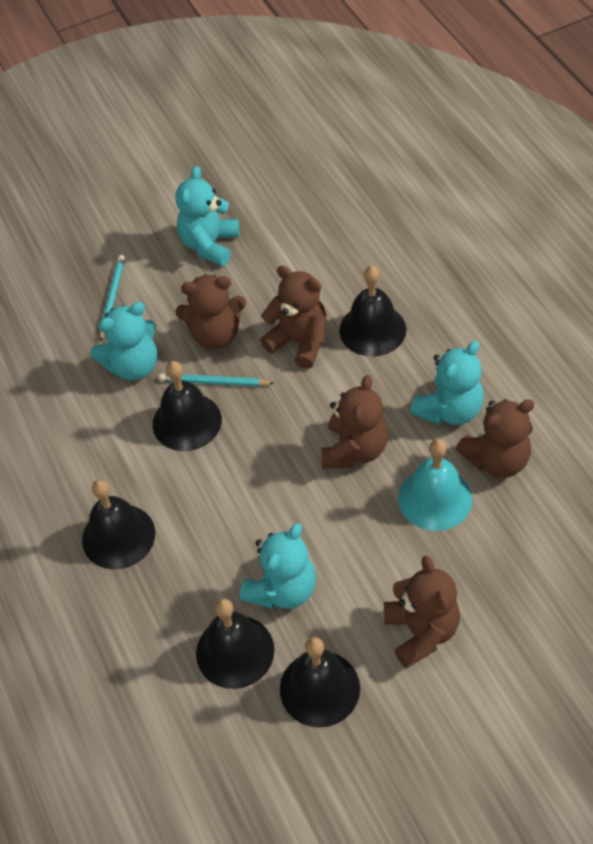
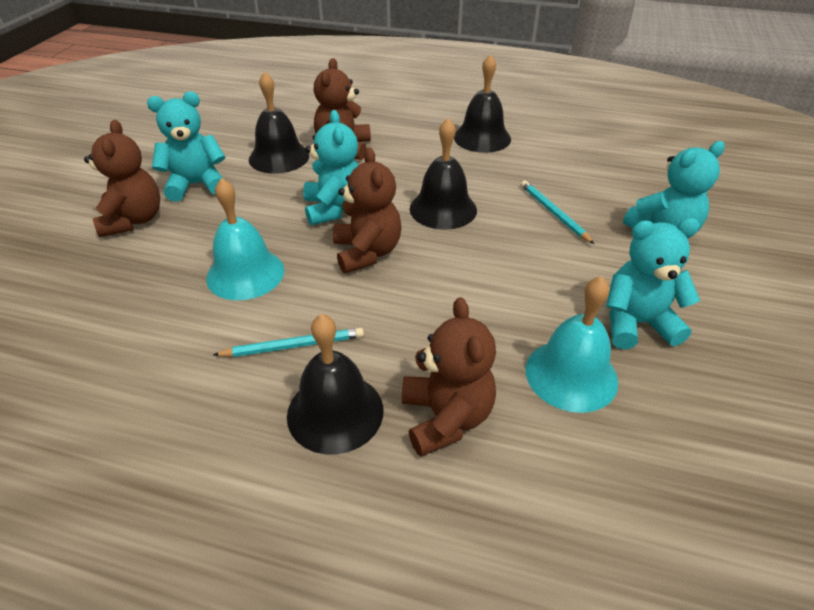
black bell: [82,479,155,570] [153,361,222,451] [196,599,274,689] [280,637,360,728] [339,266,406,357] = 5 -> [249,71,309,174] [287,314,384,454] [410,118,477,230] [454,54,511,153] = 4
brown teddy bear: [175,274,246,349] [260,265,327,369] [321,375,388,468] [384,555,460,668] [456,399,534,478] = 5 -> [84,120,160,237] [314,58,371,160] [333,148,402,273] [402,297,496,457] = 4
turquoise bell: [398,439,472,531] = 1 -> [206,178,284,300] [525,276,618,413] = 2

